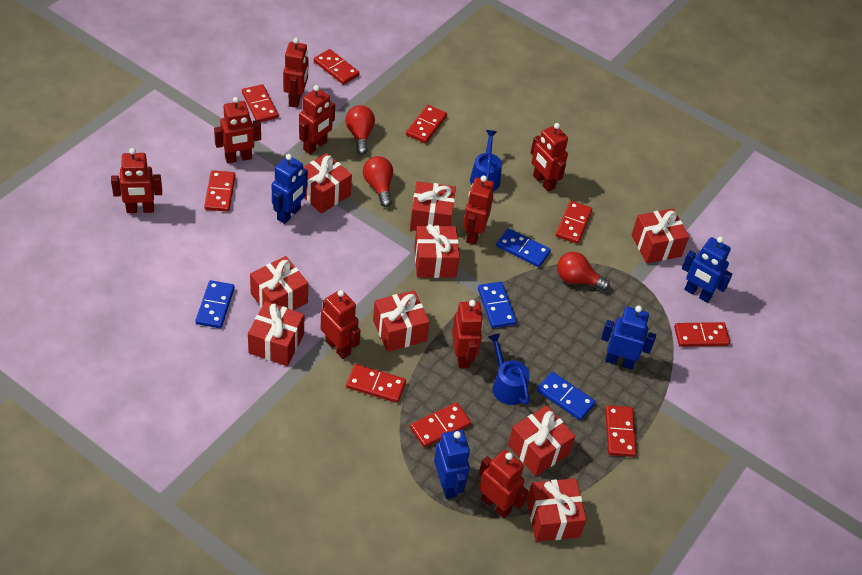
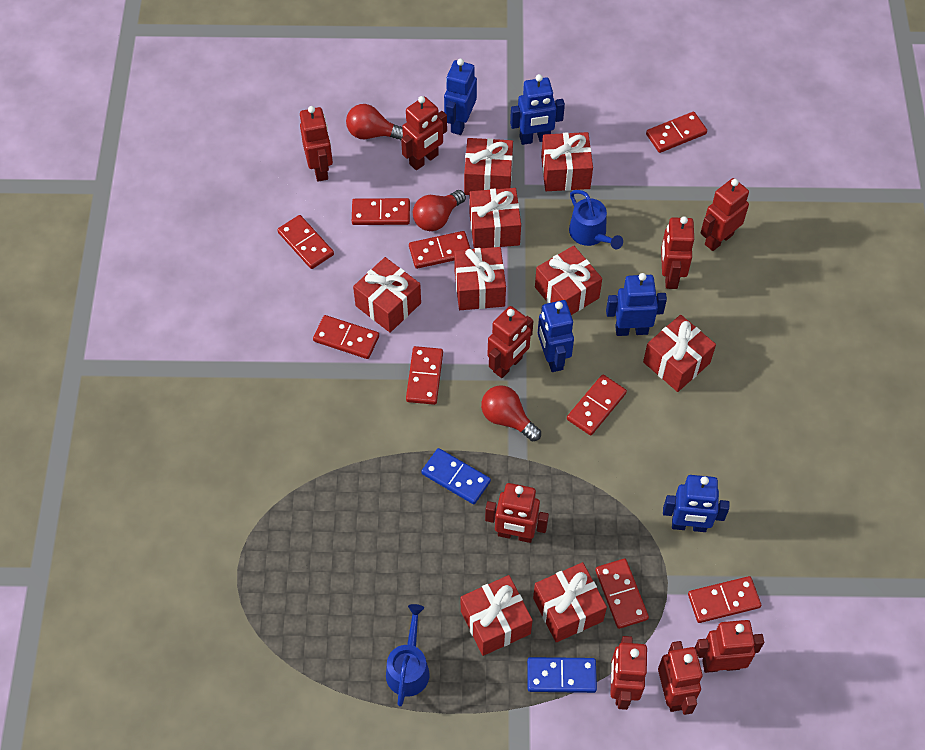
blue domino: [195,280,235,328] [478,282,517,328] [496,228,551,267] [537,372,596,420] = 4 -> [421,448,491,504] [527,657,597,693] = 2
blue robot: [272,154,308,224] [434,430,470,499] [601,306,656,369] [682,237,733,303] = 4 -> [444,59,477,135] [510,74,565,145] [538,300,574,372] [606,273,667,336] [663,475,729,532] = 5

